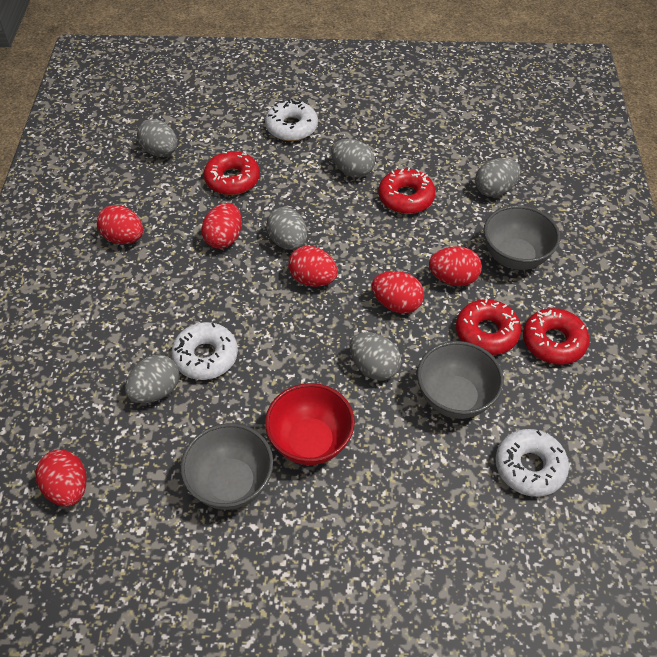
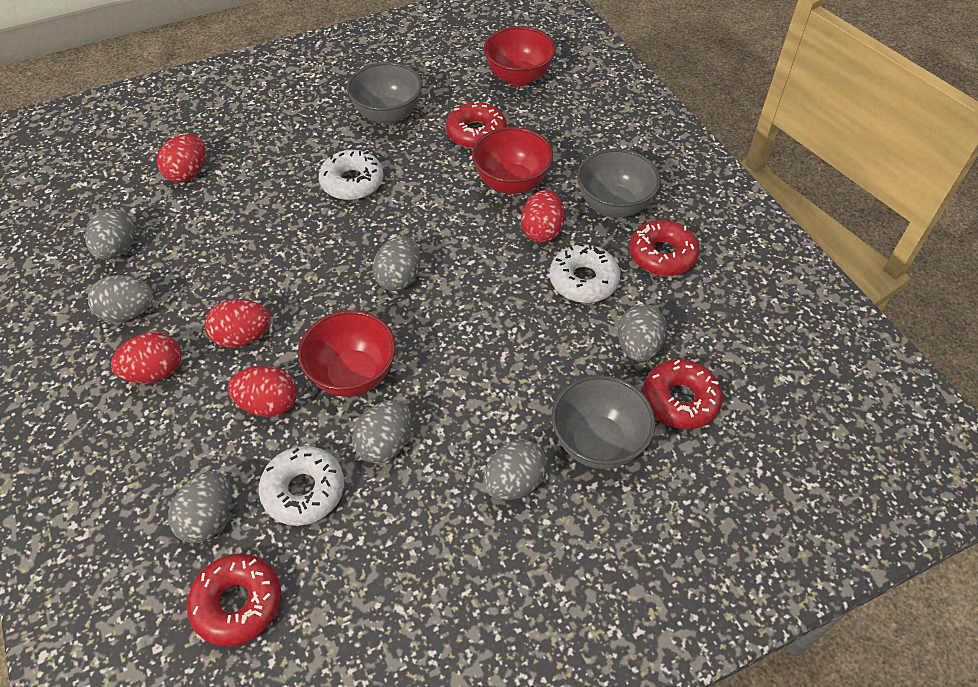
grey egg: [125,355,179,403] [137,119,177,157] [266,207,307,250] [331,139,375,178] [349,332,401,381] [475,158,521,197] = 6 -> [85,208,135,260] [88,275,153,322] [168,471,232,543] [352,400,412,463] [372,236,421,291] [483,439,547,500] [618,304,667,362] = 7
red bowl: [265,383,355,465] = 1 -> [298,310,396,397] [472,127,553,194] [484,26,556,86] = 3
red egg: [35,450,86,507] [97,205,143,244] [201,203,242,249] [288,246,338,287] [372,271,424,314] [429,246,482,286] = 6 -> [111,332,181,383] [157,134,206,182] [205,299,271,348] [228,366,297,417] [521,190,565,243] = 5

